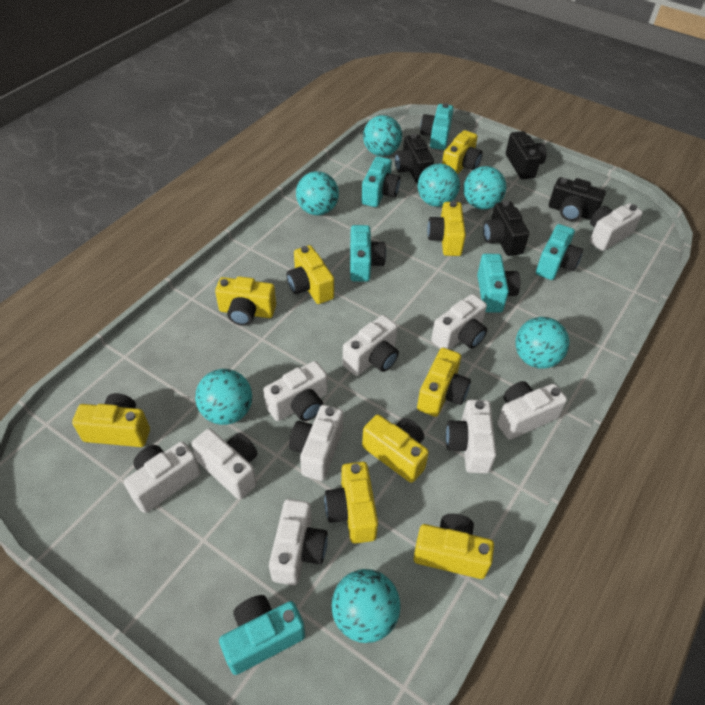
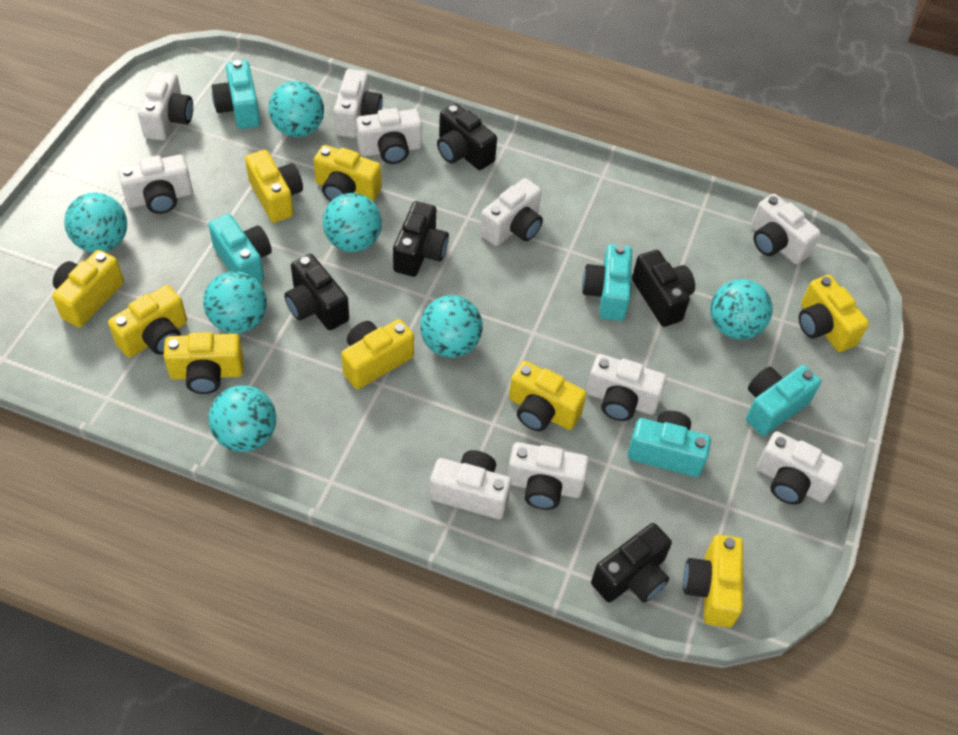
black camera: [395,134,434,183] [483,201,529,256] [506,131,547,179] [549,177,606,221] = 4 -> [284,254,349,330] [393,201,449,277] [437,104,497,170] [591,523,672,603] [632,250,695,327] = 5
turquoise camera: [219,595,305,675] [350,225,386,282] [361,156,401,207] [420,103,454,150] [477,254,520,313] [536,224,583,280] = 6 -> [208,214,272,283] [212,60,260,129] [582,244,632,321] [628,411,711,477] [746,365,821,436] = 5

